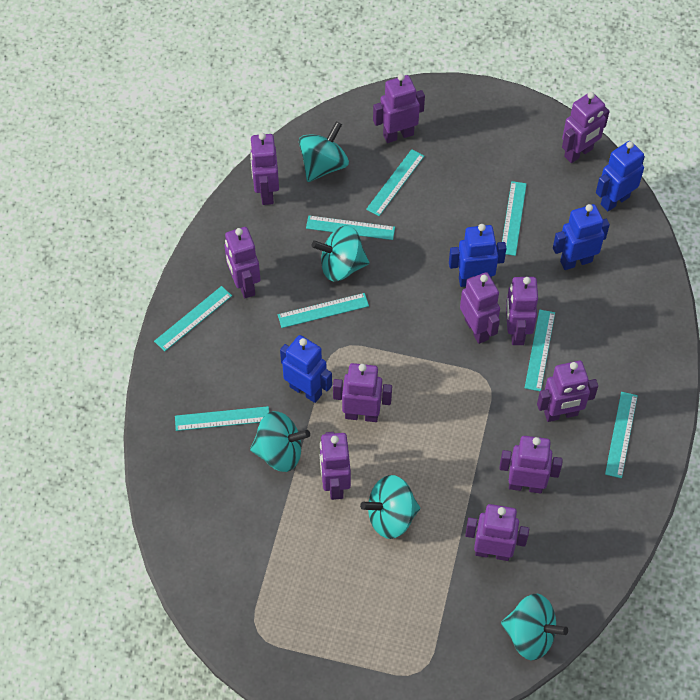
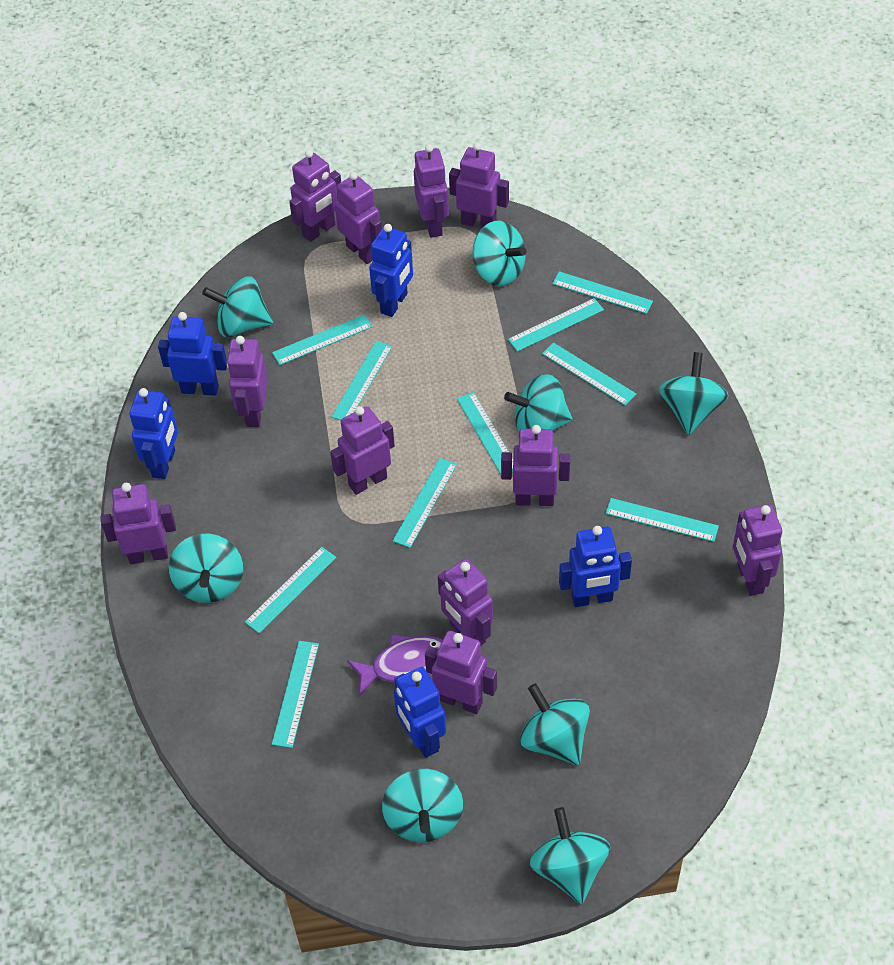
blue robot: [280,335,332,403] [449,224,506,287] [553,204,610,270] [596,141,645,211] = 4 -> [129,388,178,479] [158,312,227,396] [369,224,413,317] [394,667,446,758] [559,526,632,607] = 5
purple fish: none = 0 -> [347,634,443,697] = 1
turquoise ruler: [154,286,232,351] [175,406,269,431] [278,293,369,328] [306,216,395,240] [366,149,424,216] [502,181,527,256] [525,309,555,391] [605,392,638,478] = 8 -> [245,547,336,633] [272,315,372,365] [272,641,319,748] [332,341,392,420] [393,458,457,548] [457,392,513,474] [508,298,604,352] [542,342,636,406] [552,271,653,314] [606,498,719,542] = 10
turquoise spinning top: [250,411,310,472] [299,121,349,182] [312,225,369,281] [360,475,420,539] [501,594,568,660] = 5 -> [169,534,243,603] [202,276,273,337] [382,769,463,842] [472,221,527,286] [504,374,573,432] [520,683,590,765] [530,807,610,904] [659,352,729,435] = 8

